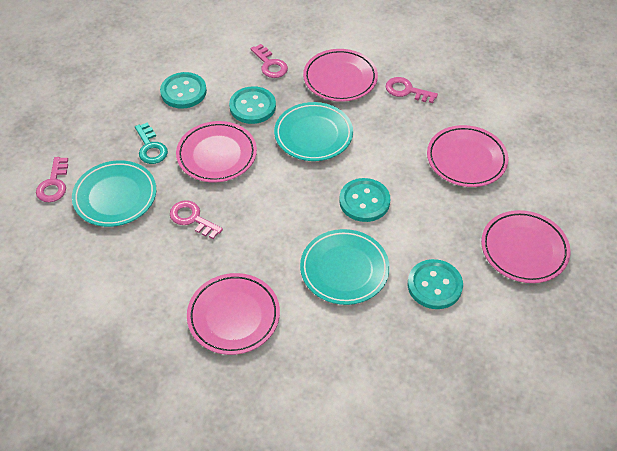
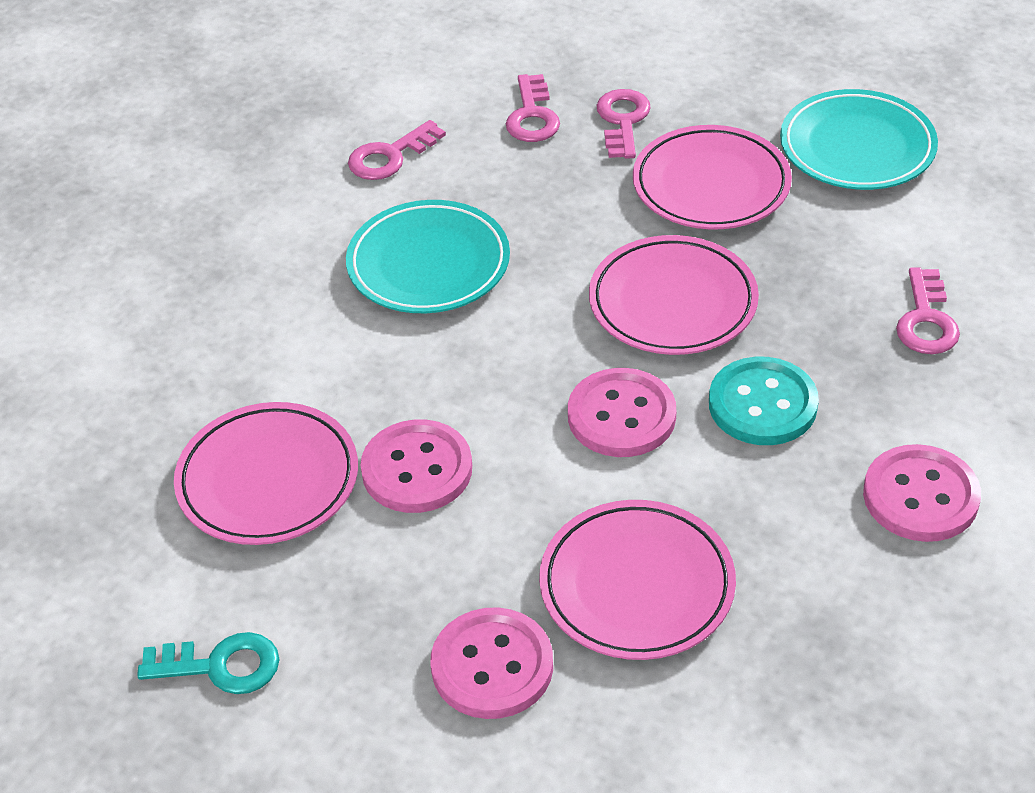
pink button: none = 0 -> [360,420,472,513] [431,607,553,719] [568,368,676,457] [863,444,981,542] = 4
pink plate: [176,121,257,182] [187,273,280,355] [303,49,378,102] [427,125,508,187] [481,210,571,283] = 5 -> [174,402,358,545] [539,500,736,660] [589,235,759,355] [633,125,792,229] = 4
turquoise button: [160,72,207,109] [229,86,276,124] [339,178,390,222] [408,259,463,309] = 4 -> [709,357,819,445] = 1
turquoise plate: [72,160,156,227] [274,102,353,161] [300,229,390,305] = 3 -> [346,200,510,313] [780,89,938,190] = 2

